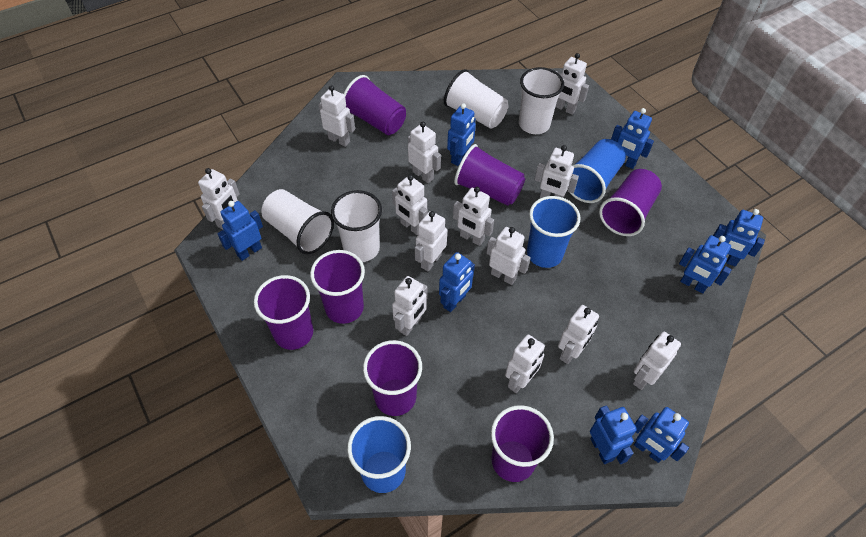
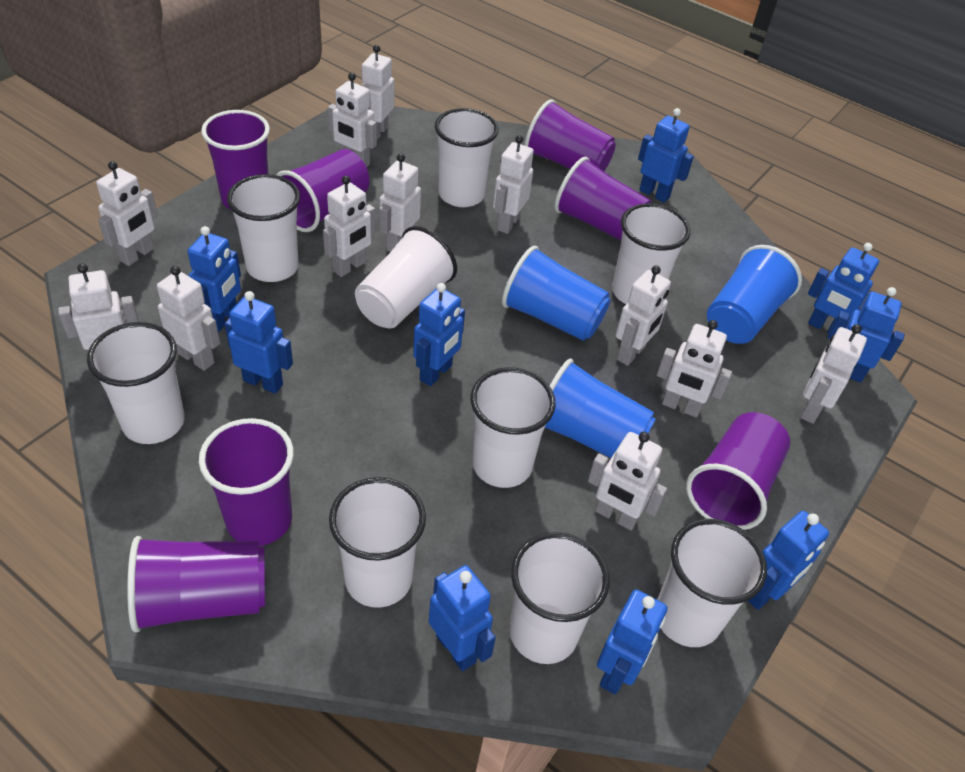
blue robot: [217,201,263,261] [439,252,475,312] [447,103,476,166] [590,405,637,464] [611,108,654,169] [634,407,689,463] [679,235,732,294] [713,209,765,266] = 8 -> [188,226,241,332] [225,291,293,394] [413,283,465,386] [429,565,496,671] [597,590,667,694] [638,108,694,203] [748,511,829,610] [808,243,879,334] [828,287,905,383] = 9
white cup: [261,189,334,255] [331,190,382,262] [444,69,509,129] [519,67,564,134] = 4 -> [87,322,185,444] [227,174,300,282] [329,477,426,608] [355,226,457,329] [435,108,499,207] [471,367,556,488] [510,532,610,664] [612,203,690,304] [657,519,767,647] = 9
white robot: [198,168,240,229] [319,85,355,147] [392,175,428,235] [392,276,428,336] [408,122,441,183] [415,211,447,272] [453,187,494,246] [487,227,531,285] [505,334,545,393] [535,145,579,198] [556,53,589,115] [558,305,599,364] [633,332,681,390] = 13 -> [58,263,139,351] [96,161,158,266] [157,266,220,371] [323,176,376,277] [327,73,377,167] [361,45,394,140] [379,153,421,252] [493,135,534,234] [588,432,667,531] [616,265,671,366] [657,320,732,418] [800,324,867,424] = 12

